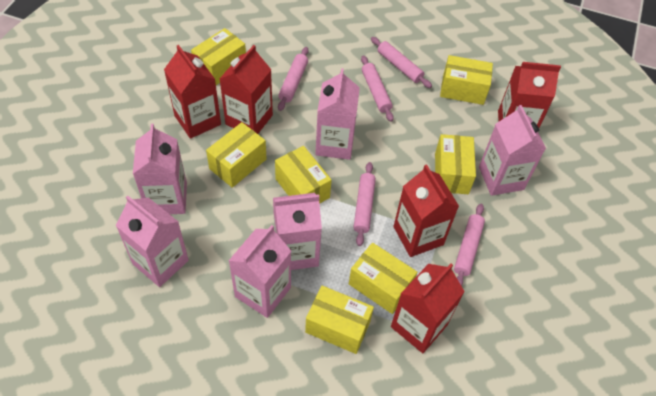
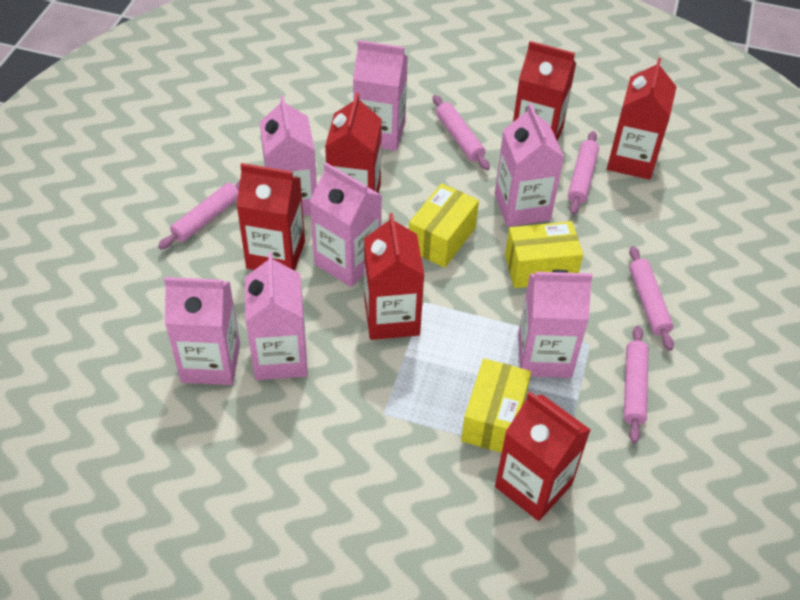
pink carton: [115,196,189,287] [133,124,187,214] [229,225,291,318] [273,193,322,270] [315,68,360,160] [479,105,546,196] = 6 -> [164,277,240,385] [245,252,308,380] [260,95,317,215] [310,163,382,287] [353,40,408,151] [495,103,564,227] [518,270,593,378] = 7
red carton: [164,45,221,139] [220,45,273,134] [391,264,465,353] [394,164,459,257] [498,62,561,128] = 5 -> [236,163,305,270] [325,92,382,193] [364,213,424,340] [495,392,591,521] [513,41,576,141] [607,58,677,180] = 6
yellow box: [191,28,246,85] [206,122,267,188] [275,146,332,204] [305,286,374,354] [349,243,417,314] [435,134,476,194] [440,55,493,105] = 7 -> [409,183,479,268] [461,358,531,453] [505,221,583,288] = 3

